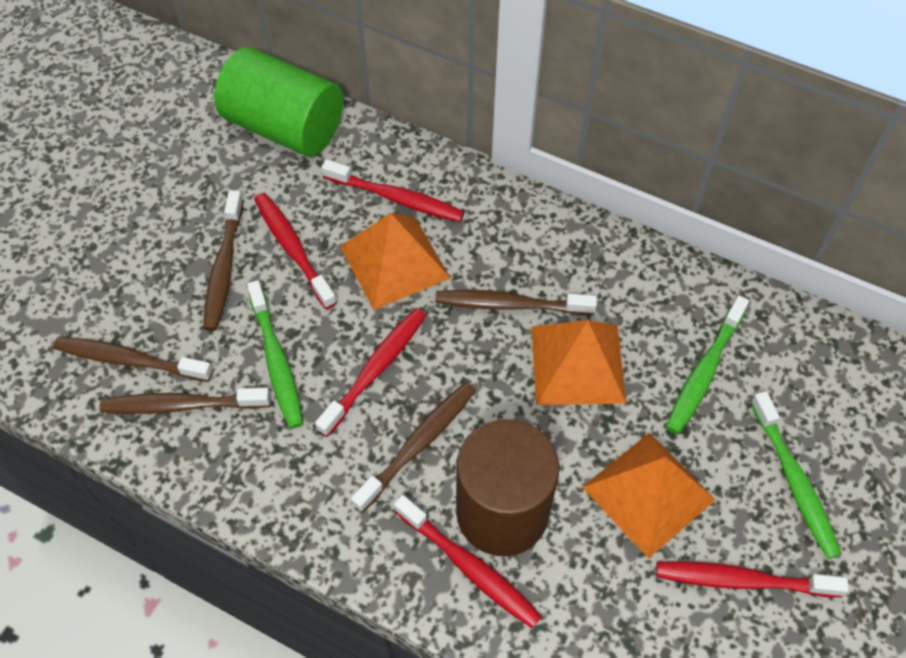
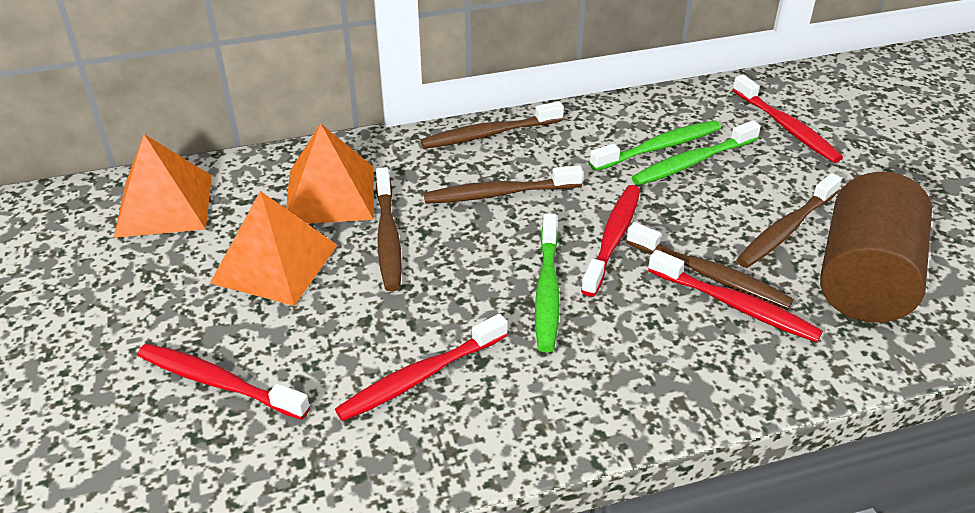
green cylinder: [214,47,343,157] = 1 -> none = 0

